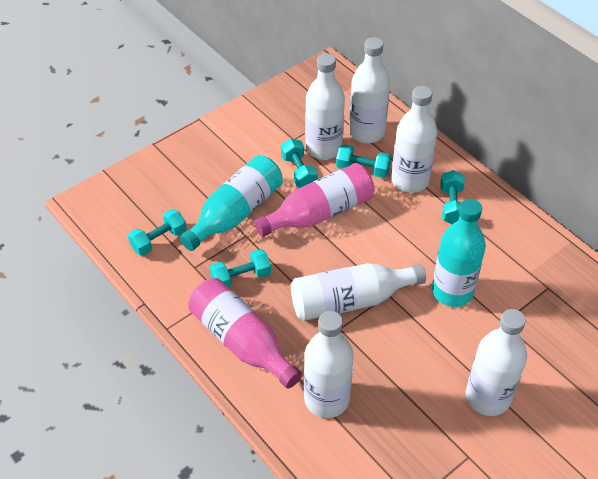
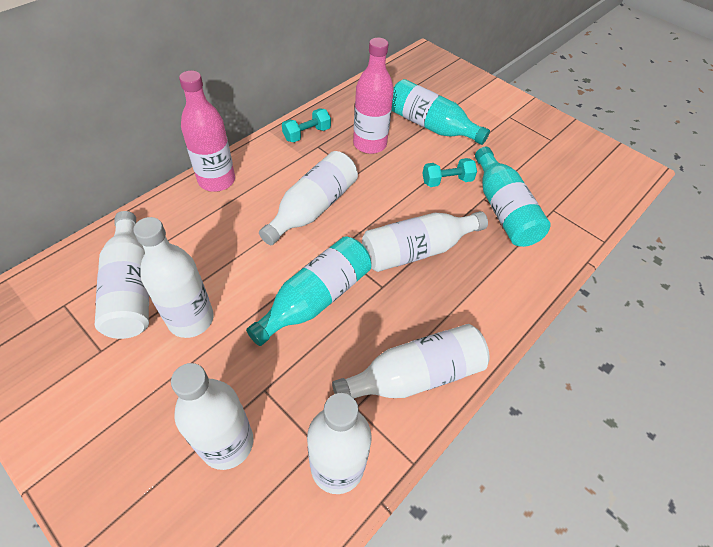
turquoise bottle: [180,155,283,251] [432,199,486,307] = 2 -> [246,236,371,346] [392,79,490,145] [475,147,551,247] = 3
turquoise dumbbell: [128,209,187,256] [210,249,271,288] [281,139,318,188] [336,144,391,178] [440,170,465,224] = 5 -> [282,108,331,142] [422,158,477,187] = 2
white bottle: [291,263,426,321] [304,311,354,418] [305,53,345,160] [349,37,390,143] [391,86,438,193] [466,309,527,416] = 6 -> [95,211,149,339] [133,217,214,338] [171,363,254,470] [259,151,358,245] [307,393,372,494] [332,324,490,398] [362,211,488,272] = 7

